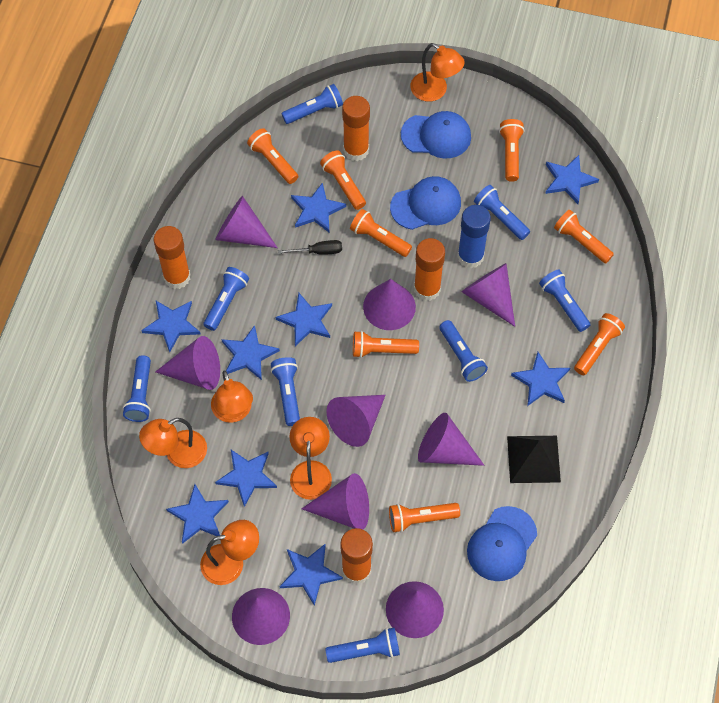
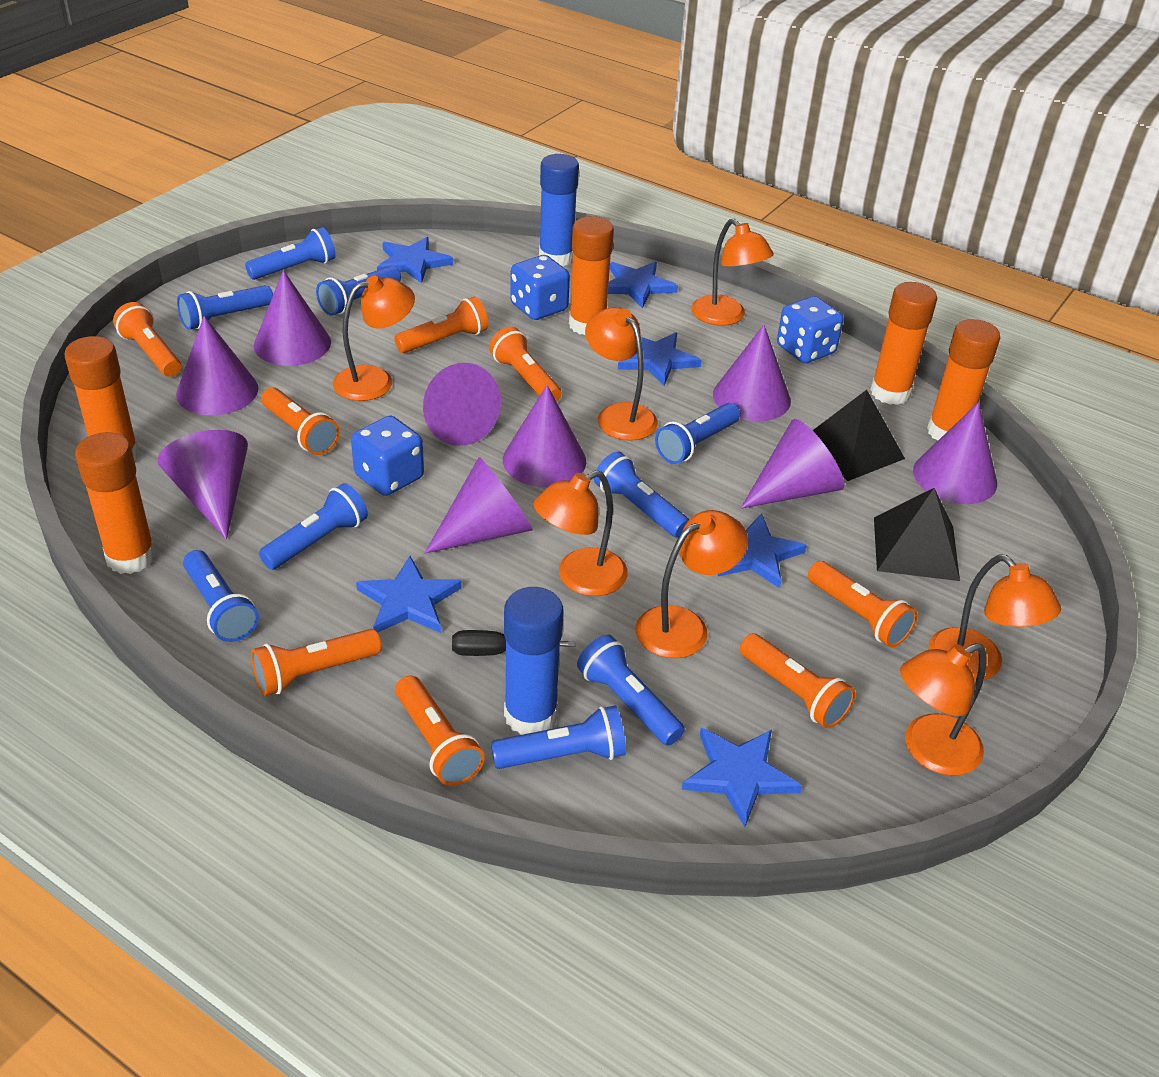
black pyramid: [507,436,561,483] = 1 -> [812,390,905,481] [874,488,960,581] = 2
blue cap: [390,176,461,230] [401,111,471,159] [467,506,537,581] = 3 -> none = 0
blue dice: none = 0 -> [351,415,424,496] [510,255,570,320] [777,296,843,363] = 3
blue flashlight: [123,355,151,422] [204,267,249,331] [271,357,300,426] [281,84,343,124] [325,628,400,663] [439,320,488,382] [474,185,530,240] [539,269,590,332] = 8 -> [177,285,273,330] [183,550,259,642] [245,227,335,280] [259,483,368,570] [316,266,401,316] [491,705,626,769] [577,635,685,746] [594,451,689,537] [655,403,740,464] = 9
blue glue stick: [457,205,491,268] = 1 -> [504,587,564,735] [539,154,579,267] = 2
blue star: [141,301,201,352] [166,484,229,544] [215,450,277,507] [221,325,280,380] [276,293,332,346] [279,544,343,606] [291,182,346,233] [511,352,570,406] [545,155,599,204] = 9 -> [356,556,462,633] [377,237,453,284] [608,262,678,308] [618,332,701,386] [682,728,802,827] [718,513,807,588] = 6
orange glue stick: [154,226,190,289] [340,528,373,584] [342,96,370,161] [414,238,445,301] = 4 -> [64,336,139,461] [75,432,156,574] [569,216,614,335] [870,282,937,405] [927,319,1000,441] = 5
orange lamp: [139,418,207,468] [200,520,259,585] [211,370,253,423] [289,417,332,500] [411,43,465,102] = 5 -> [333,276,415,401] [534,470,628,596] [585,307,658,441] [636,510,748,658] [691,219,774,326] [900,643,987,776] [928,554,1061,681] = 7

